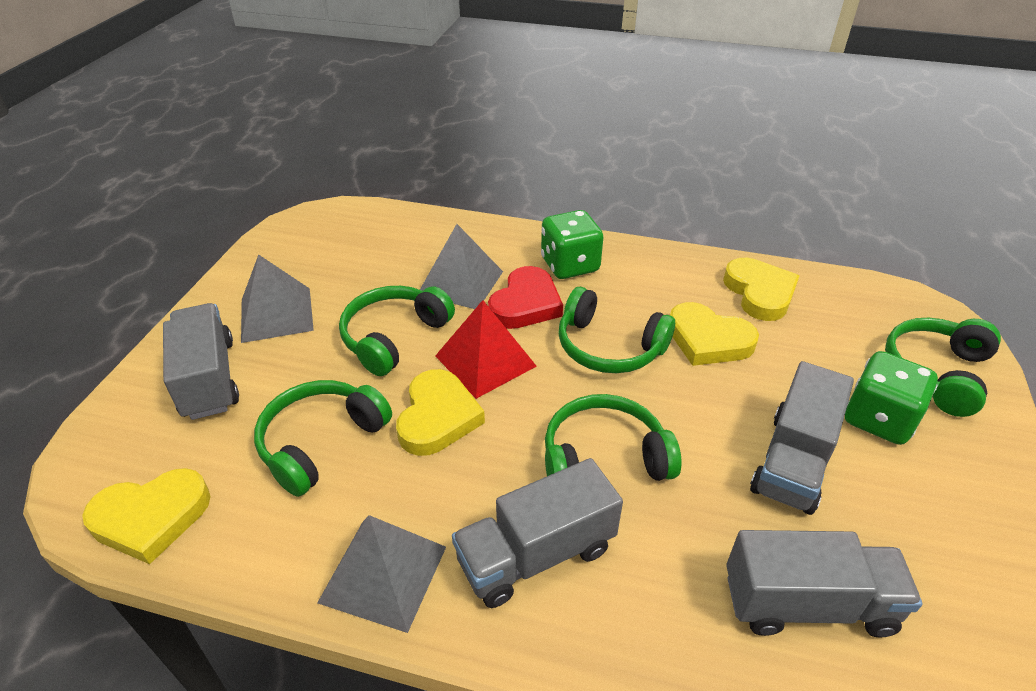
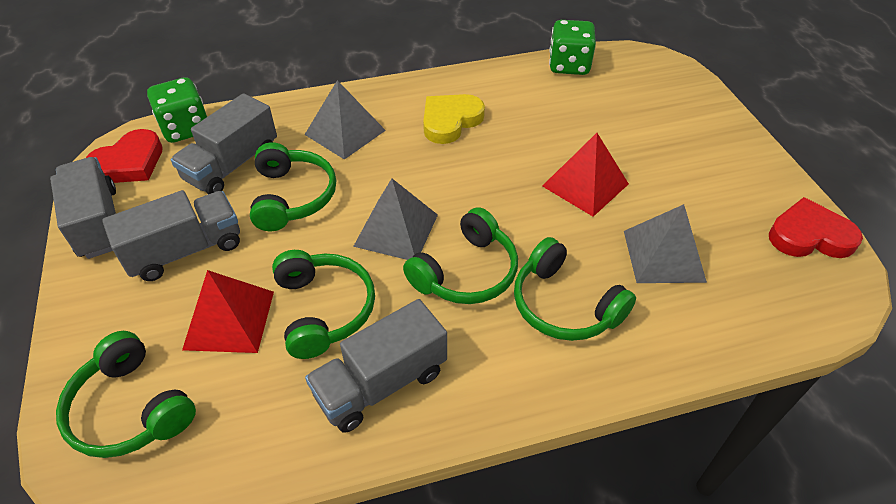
red heart: [488,266,563,329] = 1 -> [86,129,163,183] [769,197,863,258] = 2
red pyramid: [435,300,537,399] = 1 -> [182,270,274,353] [543,133,629,217] = 2
yellow heart: [82,468,211,564] [396,369,485,456] [670,302,759,366] [723,258,799,321] = 4 -> [423,94,485,144] = 1

